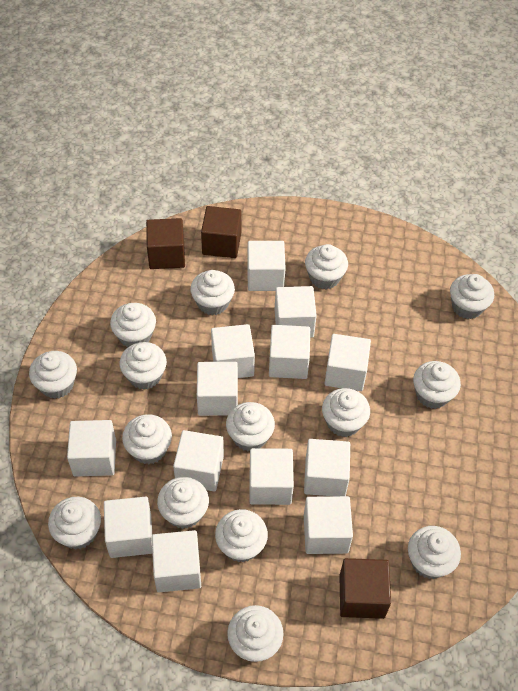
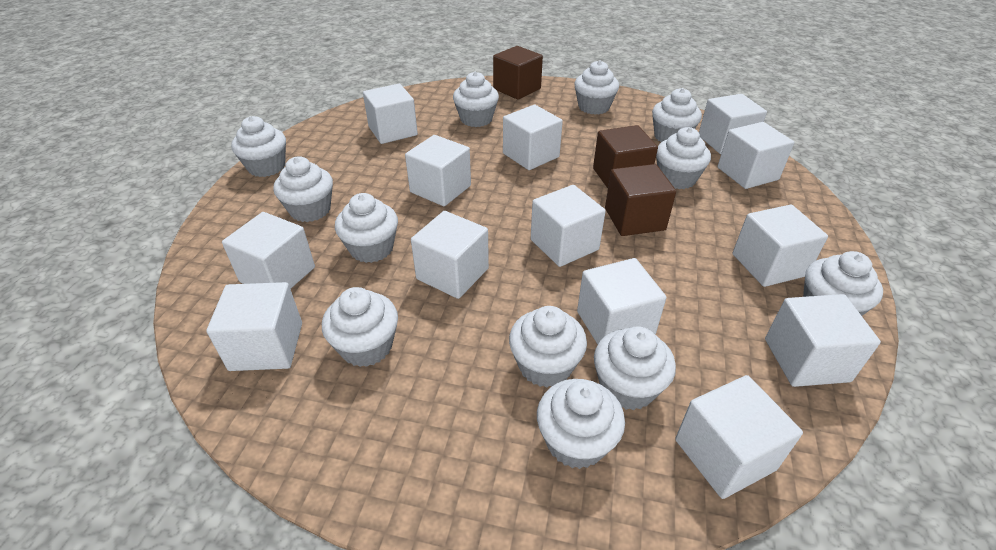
white cupcake: [29,351,77,399] [48,497,101,549] [110,303,156,348] [120,342,167,390] [122,414,172,464] [157,477,209,529] [190,270,235,315] [215,509,268,562] [226,402,275,451] [227,605,283,662] [305,244,348,289] [322,388,370,437] [408,526,461,579] [413,361,461,409] [450,274,494,319] = 15 -> [231,116,286,177] [273,156,333,222] [322,287,398,367] [335,193,398,263] [453,72,499,127] [509,306,587,387] [537,379,625,469] [574,60,619,115] [594,326,676,410] [652,88,702,142] [656,127,711,189] [803,251,883,316] = 12

